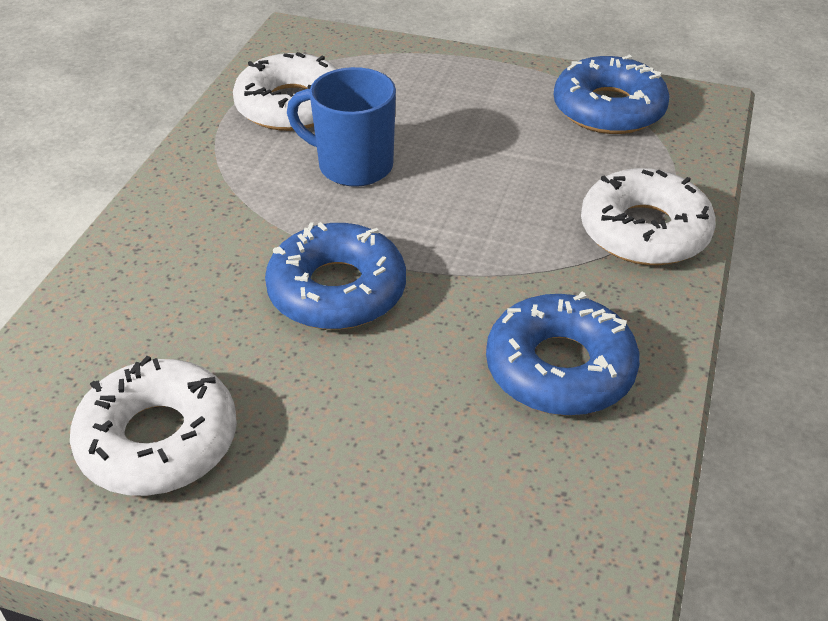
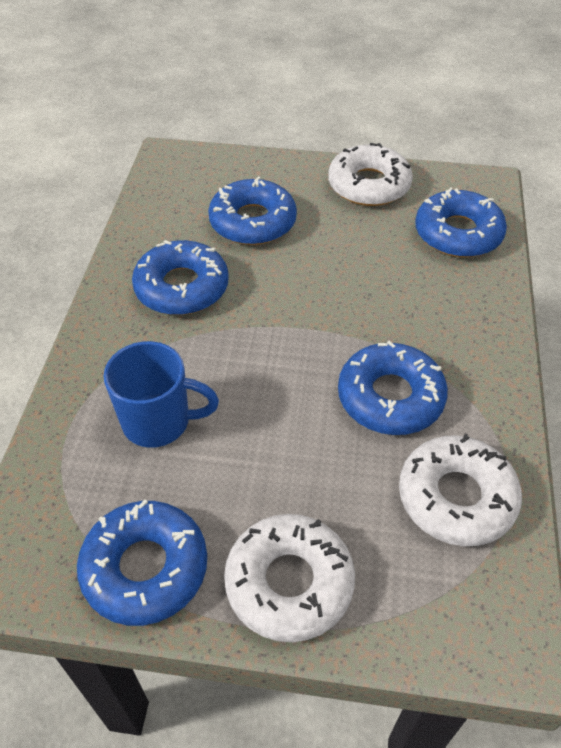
blue donut: [265,222,406,330] [486,292,640,416] [553,55,669,134] = 3 -> [77,500,207,626] [132,240,229,315] [208,176,297,245] [338,341,448,435] [415,188,507,257] = 5

